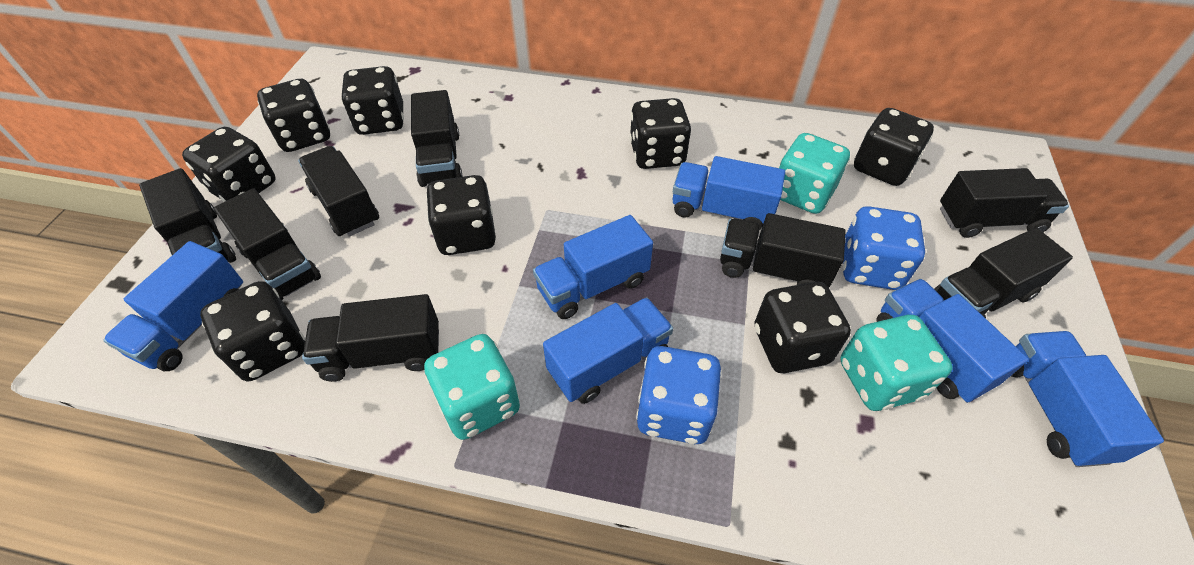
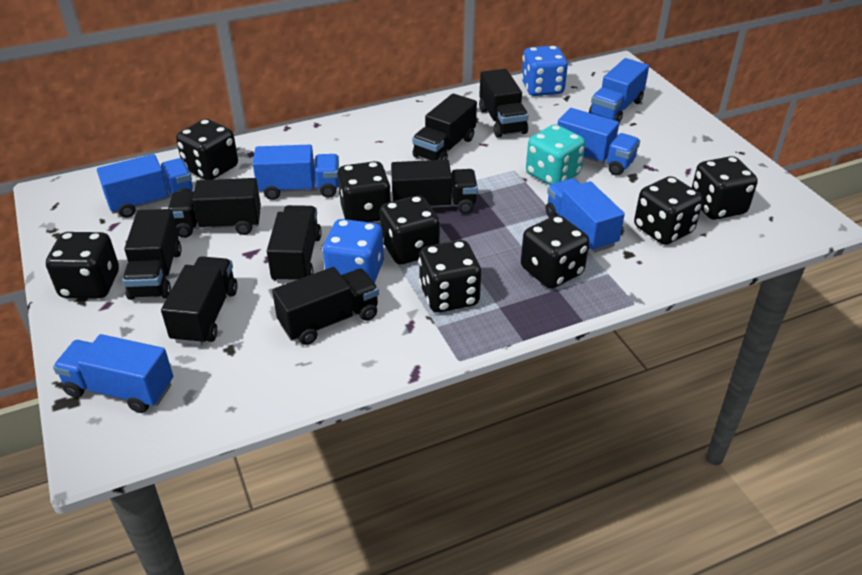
turquoise dice: [424,334,520,440] [779,133,850,214] [840,315,953,411] = 3 -> [526,124,585,185] = 1

